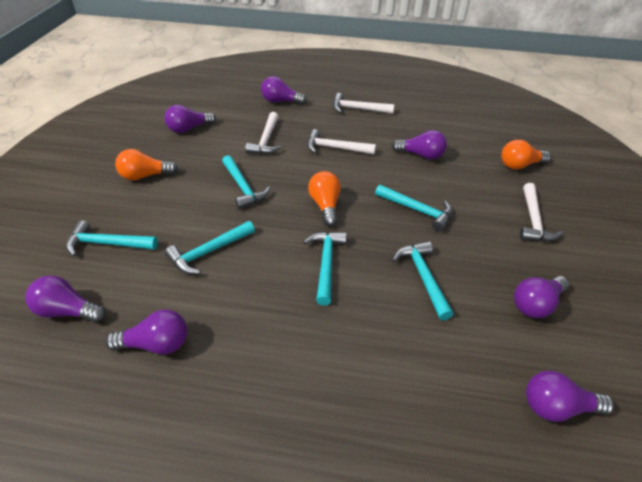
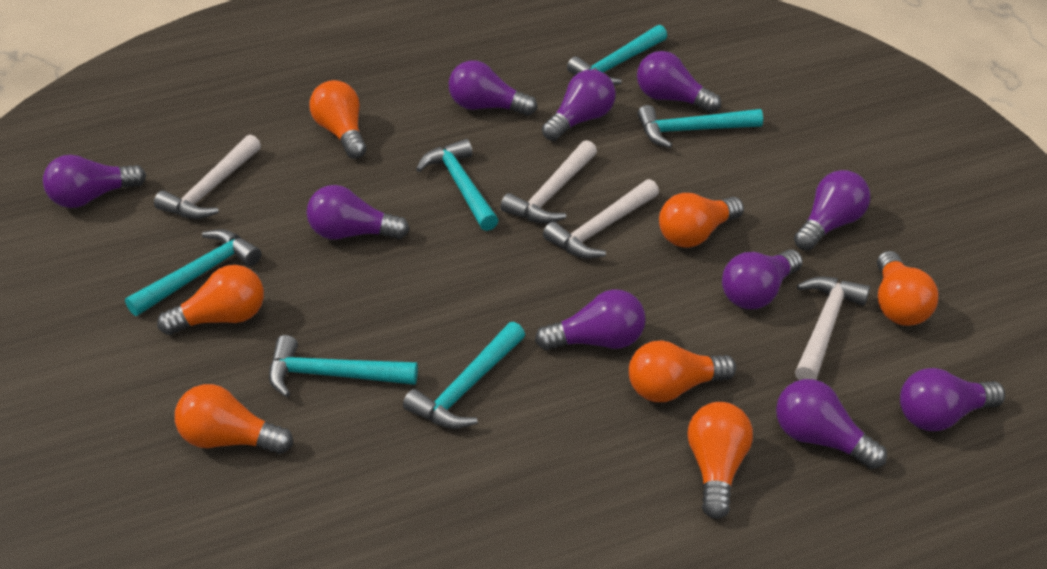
orange light bulb: [115,149,178,181] [308,171,341,226] [501,140,551,170] = 3 -> [157,265,264,335] [175,384,293,454] [310,80,367,159] [629,340,736,402] [659,193,744,248] [687,402,753,519] [877,251,938,326] = 7
purple light bulb: [25,275,106,323] [106,309,187,355] [164,105,216,133] [261,76,307,105] [392,130,447,160] [514,276,569,318] [526,371,614,422] = 7 -> [43,155,146,208] [307,185,409,240] [449,60,537,116] [535,289,646,350] [542,70,616,141] [637,51,721,113] [722,249,803,309] [776,379,887,469] [794,170,870,251] [900,368,1005,431] = 10

